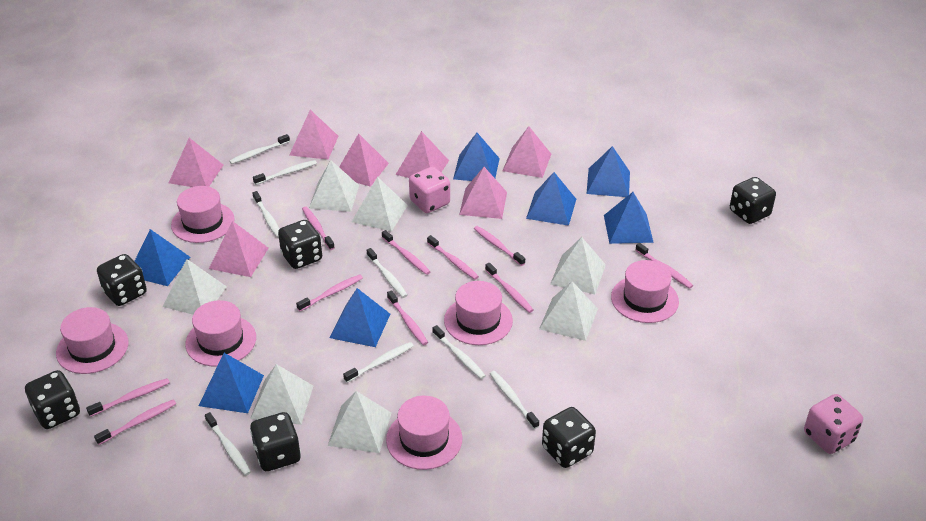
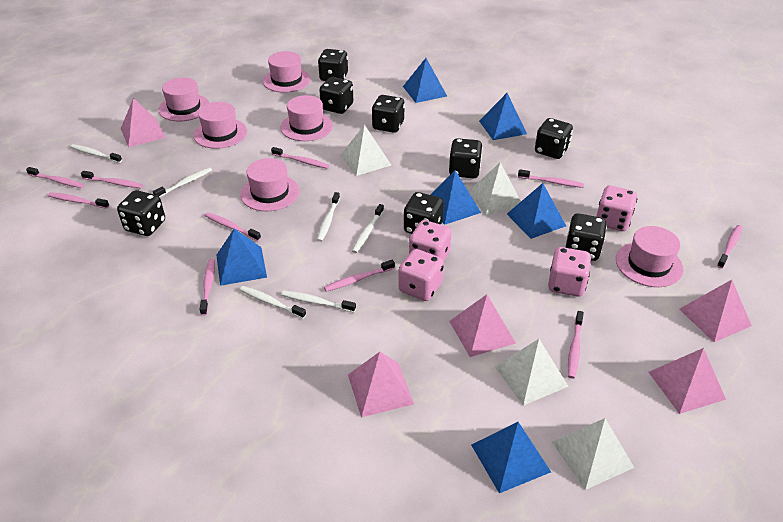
black dice: [25,370,80,429] [97,254,147,306] [250,412,301,471] [278,220,322,269] [542,407,596,468] [730,177,776,224] = 6 -> [117,190,165,236] [318,49,348,81] [320,77,353,114] [372,95,405,133] [404,192,444,234] [449,138,483,178] [535,118,573,159] [565,213,607,261] = 8
blue pyramid: [134,229,190,286] [199,353,264,413] [330,288,390,347] [453,133,500,181] [526,172,576,226] [586,146,630,197] [604,192,654,244] = 7 -> [216,229,267,286] [403,58,447,103] [431,170,481,225] [471,422,551,493] [479,93,527,140] [507,183,566,239] = 6
pink dice: [409,167,450,213] [804,394,863,454] = 2 -> [398,249,444,301] [409,220,451,262] [548,247,591,297] [596,186,637,231] = 4
pink pyramid: [169,138,224,187] [209,221,269,277] [289,110,338,160] [339,134,389,187] [396,131,449,178] [459,167,507,219] [503,126,551,178] = 7 -> [121,98,166,147] [348,352,414,417] [449,295,516,357] [648,348,726,414] [679,280,752,342] = 5
white pyramid: [162,259,227,315] [250,364,313,425] [309,160,359,212] [328,391,391,453] [352,177,408,232] [539,281,598,341] [550,237,606,294] = 7 -> [340,124,391,176] [469,162,521,215] [494,339,569,406] [552,418,634,490] = 4
white toothbrush: [205,412,251,476] [229,134,290,164] [253,160,317,185] [253,191,280,238] [343,342,413,383] [367,248,408,298] [432,325,486,379] [490,371,539,429] = 8 -> [70,144,122,163] [153,167,212,197] [240,286,306,319] [281,291,356,312] [317,192,340,242] [352,204,384,253] = 6

